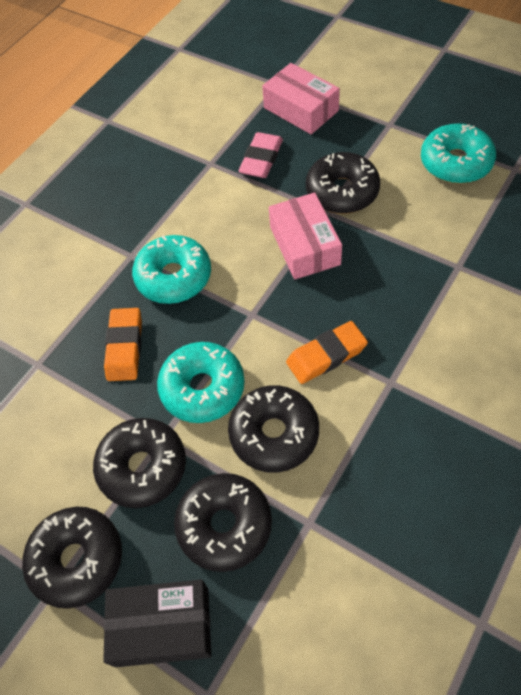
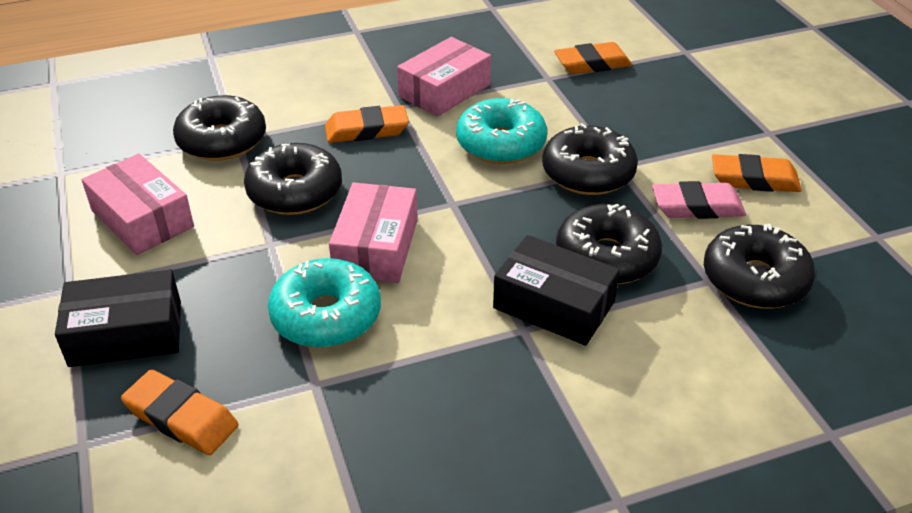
black box: [103,580,211,667] = 1 -> [55,270,181,367] [493,235,620,346] = 2
orange eraser: [104,308,142,381] [286,321,368,384] = 2 -> [121,369,239,455] [325,105,409,143] [554,42,632,74] [712,154,802,192] = 4
pink box: [262,63,340,134] [269,192,342,280] = 2 -> [81,154,194,255] [329,182,417,283] [397,37,491,117] = 3
turquoise donut: [132,235,211,304] [157,342,245,423] [421,123,496,184] = 3 -> [268,258,381,348] [456,98,547,164] = 2

